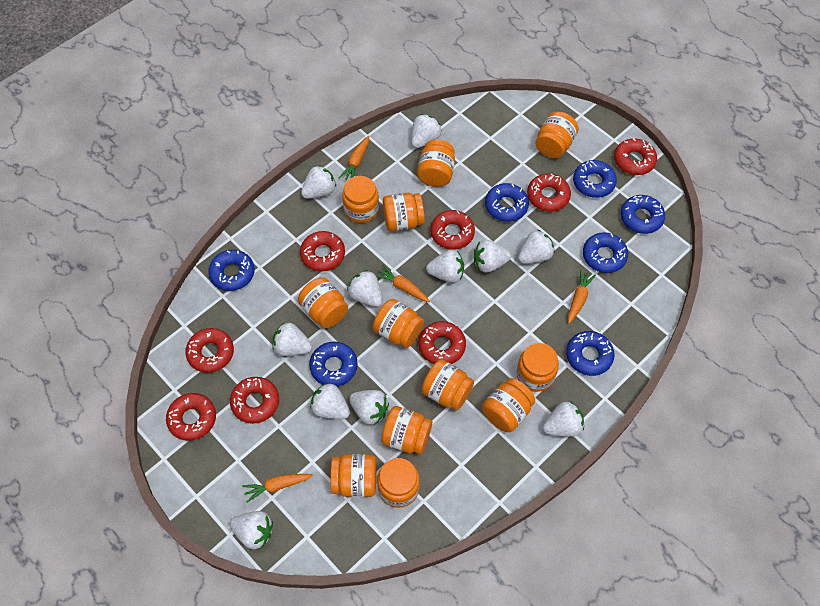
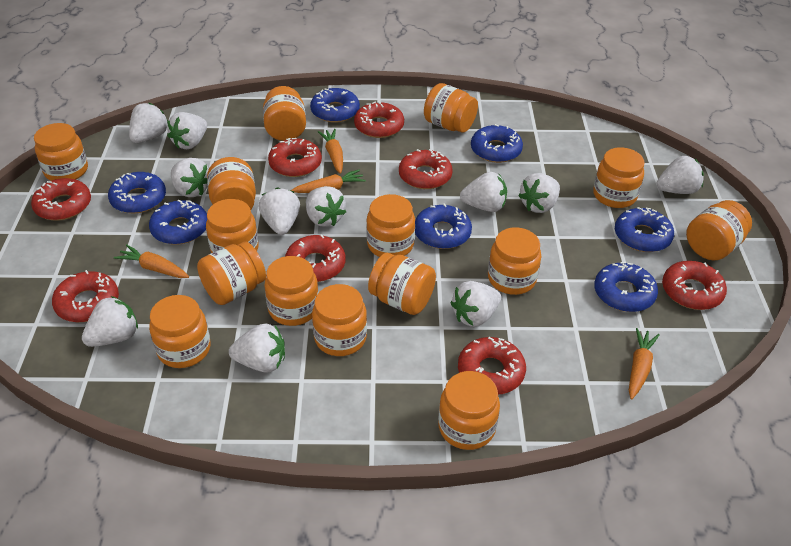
orange jar: [298,277,348,328] [331,454,376,497] [342,176,379,223] [373,299,424,348] [377,458,420,508] [381,406,432,454] [383,193,425,232] [417,139,455,187] [421,359,474,411] [482,378,535,432] [516,343,559,392] [535,112,579,158] = 12 -> [34,123,88,181] [149,295,211,368] [197,241,266,305] [206,199,258,253] [207,157,256,210] [263,86,306,141] [264,256,319,326] [312,284,367,356] [366,194,415,257] [368,253,436,315] [424,83,478,133] [438,371,500,450] [488,227,541,295] [593,147,645,208] [686,200,752,260] = 15

